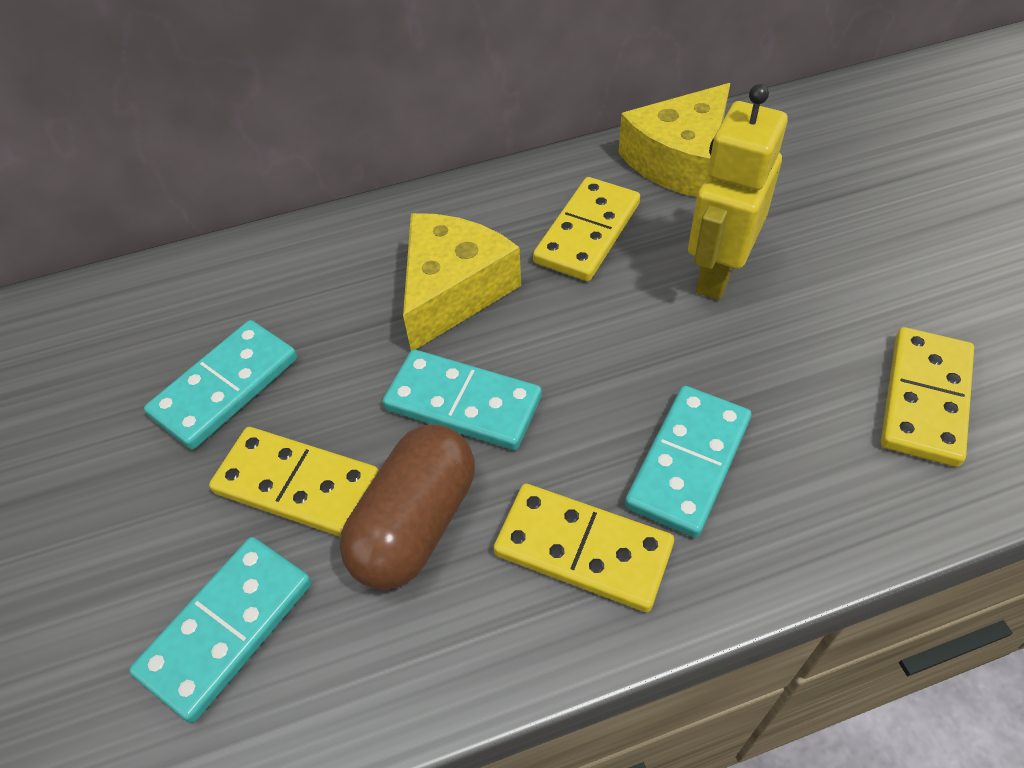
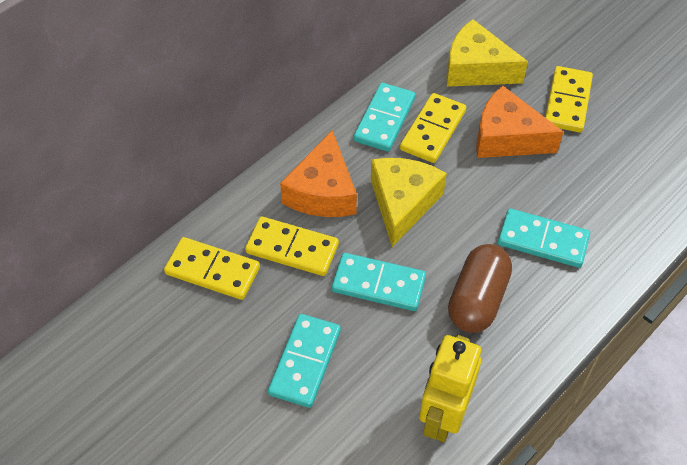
orange cheese: none = 0 -> [280,130,357,217] [476,86,563,158] = 2

